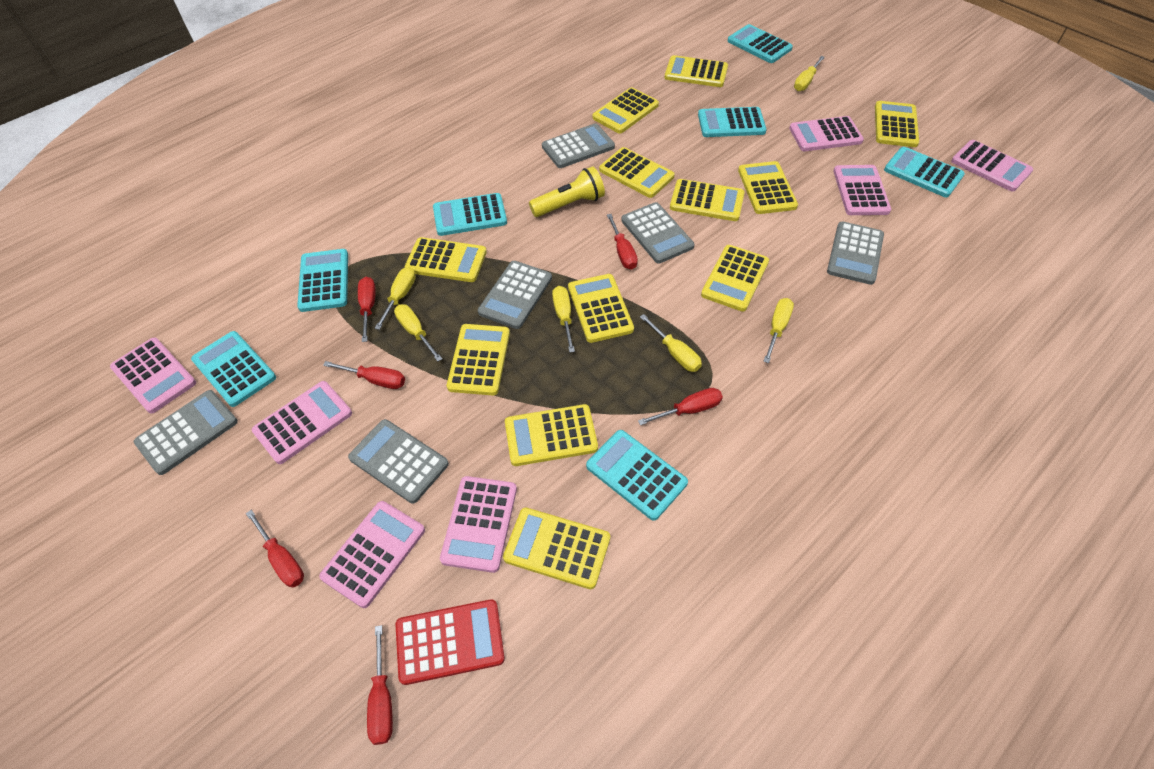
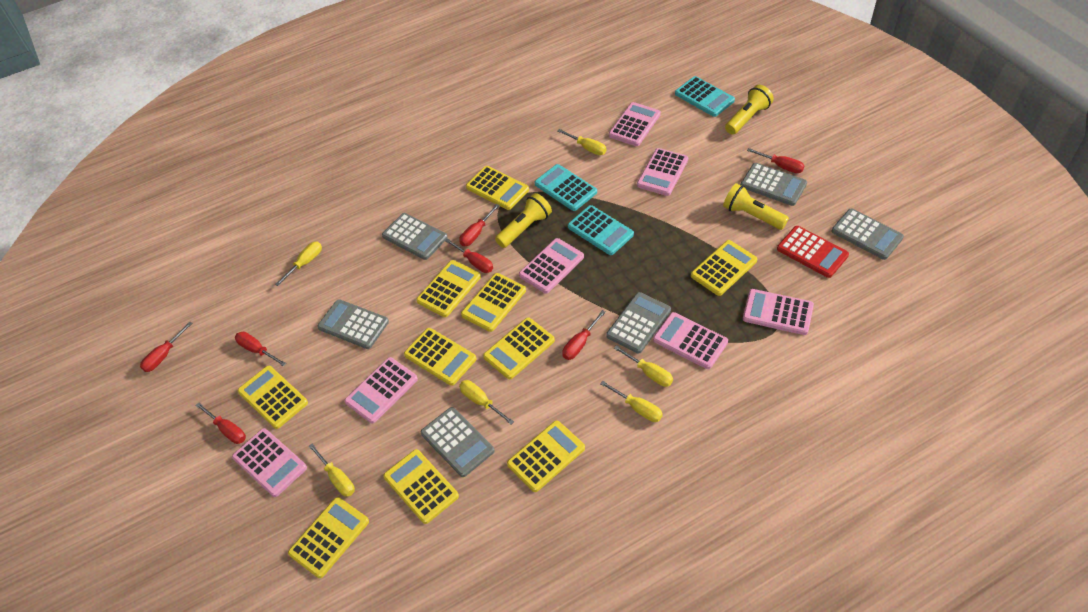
red screwdriver: [246,510,304,587] [323,361,405,389] [358,277,376,342] [367,625,393,745] [607,214,638,269] [638,388,723,426] = 6 -> [140,321,193,372] [195,402,246,444] [235,331,286,367] [445,238,493,273] [459,204,500,246] [562,310,606,360] [747,148,804,173] = 7
turquoise calculator: [191,331,276,407] [297,249,348,312] [433,193,507,236] [586,430,688,521] [698,107,767,137] [727,24,793,63] [884,147,965,197] = 7 -> [535,164,597,211] [568,205,634,255] [675,76,735,117] = 3
yellow calculator: [404,237,487,282] [447,324,510,395] [503,507,610,589] [505,404,598,466] [568,274,634,343] [592,87,659,133] [599,147,675,198] [664,55,728,87] [670,179,745,221] [701,245,769,312] [738,161,798,214] [875,101,919,147] = 12 -> [238,366,308,429] [288,497,369,578] [383,449,459,524] [404,328,476,386] [416,260,481,317] [461,273,526,332] [466,166,529,210] [483,318,555,379] [507,420,585,492] [691,240,757,296] = 10
yellow flashlight: [529,166,605,217] = 1 -> [495,193,552,248] [723,183,789,230] [725,85,773,135] = 3

